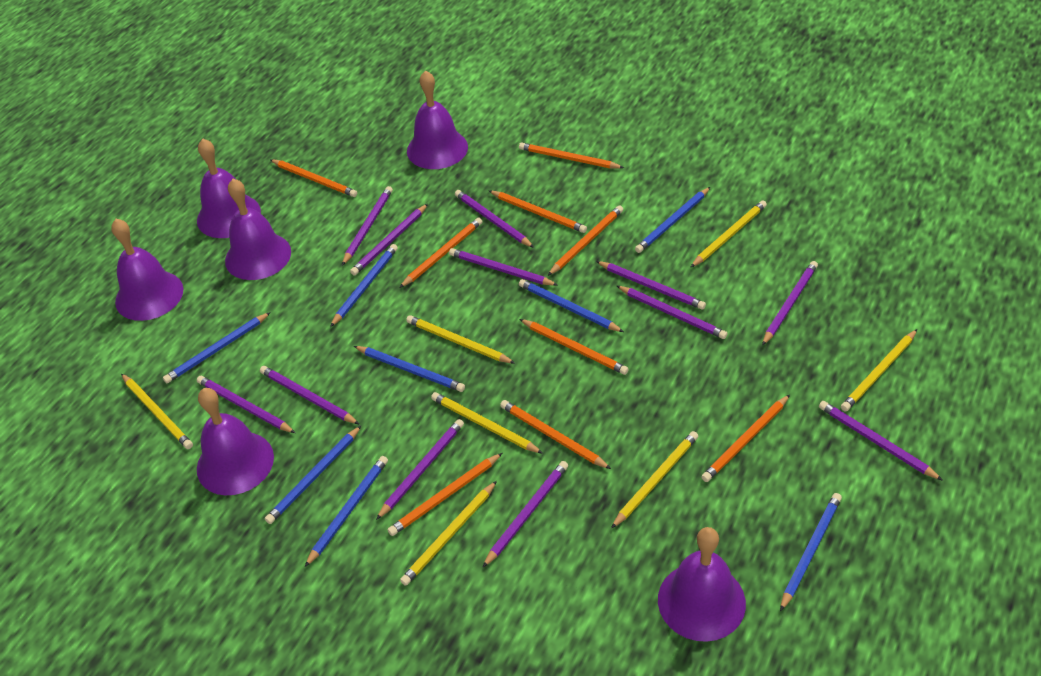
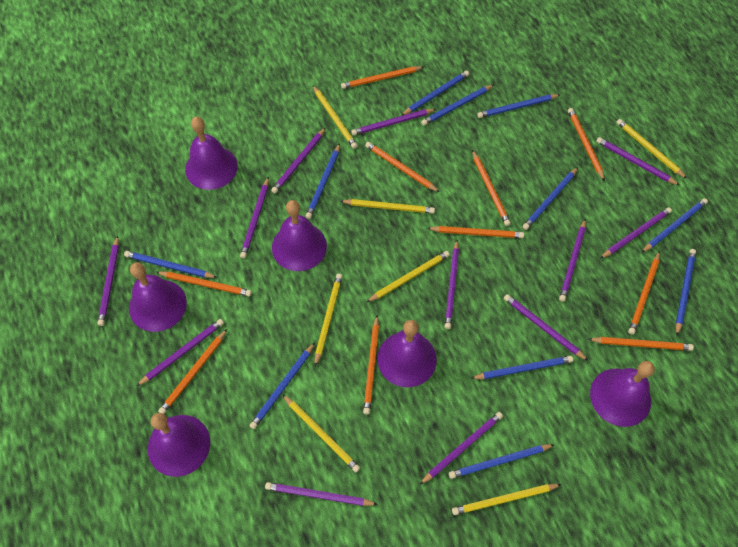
blue pencil: [163,312,271,383] [265,425,362,524] [305,456,388,567] [330,244,398,327] [354,346,465,392] [519,279,624,332] [635,187,710,253] [780,493,842,611] = 8 -> [124,251,218,278] [249,342,315,429] [305,144,340,219] [401,71,469,116] [421,85,493,125] [449,444,555,479] [470,356,573,379] [477,94,560,118] [522,167,578,230] [641,198,708,253] [676,249,696,335] = 11
orange pencil: [270,159,357,197] [388,453,502,536] [399,217,483,288] [488,190,587,233] [500,400,611,469] [519,142,624,168] [519,319,629,375] [548,205,623,276] [701,395,790,482] = 9 -> [156,271,252,296] [158,329,227,414] [341,66,423,89] [363,315,379,414] [365,142,439,192] [427,226,524,238] [472,150,511,226] [568,108,605,181] [588,337,694,351] [628,251,660,335] = 10

